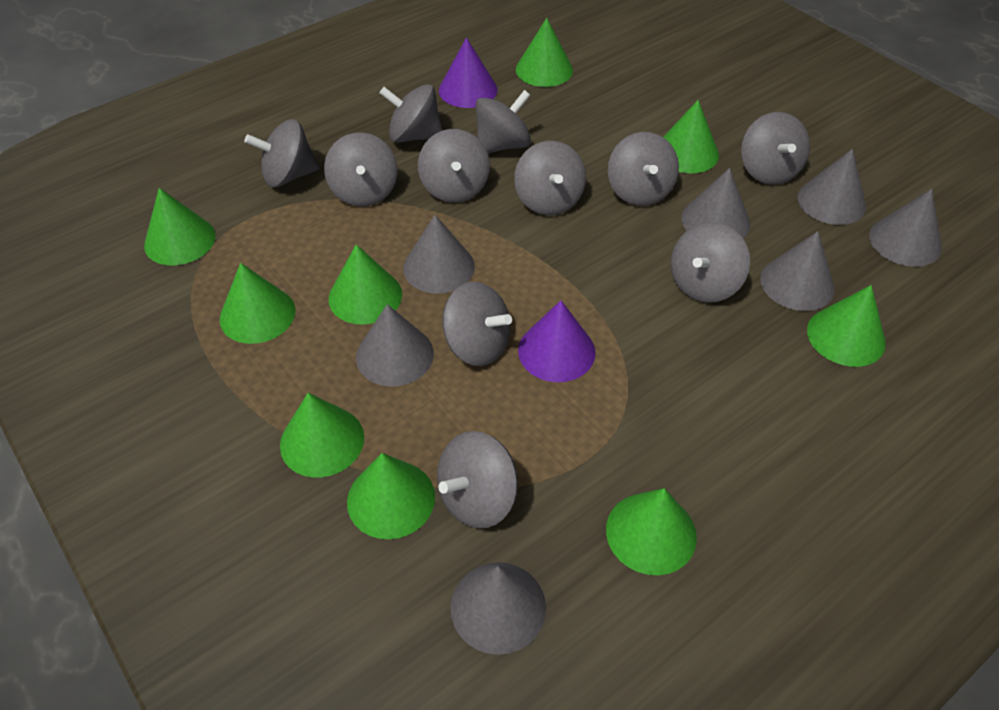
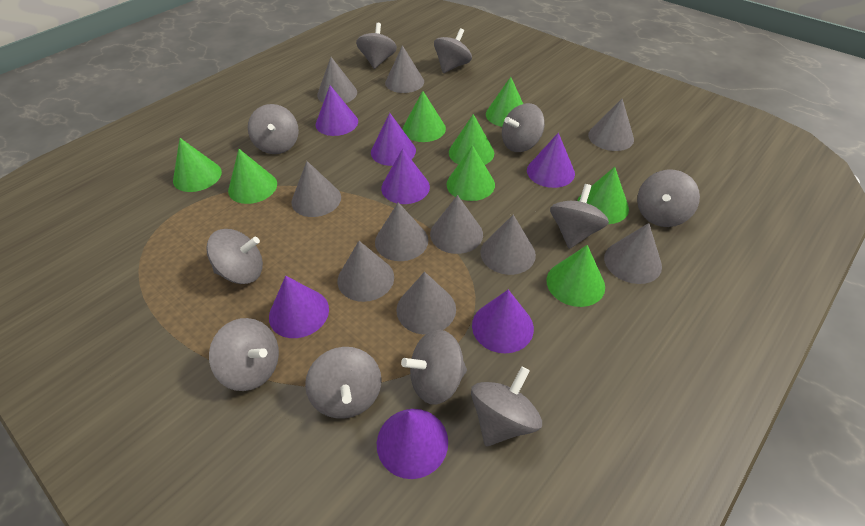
green cone: [144,188,215,266] [220,263,296,344] [280,393,364,478] [328,244,402,325] [347,453,435,539] [516,18,573,87] [606,488,697,575] [663,100,719,173] [807,285,886,367] = 9 -> [173,138,222,192] [228,149,277,204] [403,91,446,142] [446,145,495,201] [449,114,494,165] [486,77,523,127] [546,245,605,307] [577,167,629,224] = 8
grey cone: [356,304,434,387] [403,215,475,294] [451,562,546,655] [682,168,750,238] [760,231,835,311] [797,149,866,225] [869,189,942,267] = 7 -> [292,161,341,217] [317,57,357,103] [338,241,394,302] [375,202,428,261] [385,45,424,93] [397,272,456,335] [430,195,483,254] [480,215,536,275] [588,99,634,151] [604,223,662,284] = 10
purple cone: [439,38,497,108] [518,300,596,382] = 2 -> [269,276,329,338] [316,85,358,136] [371,113,416,166] [377,409,448,479] [381,149,430,204] [472,290,534,353] [527,133,575,188] = 7

